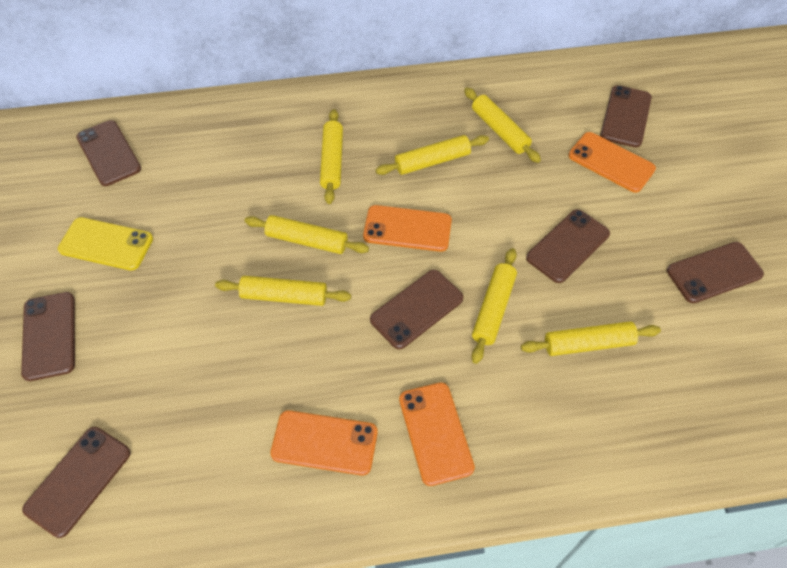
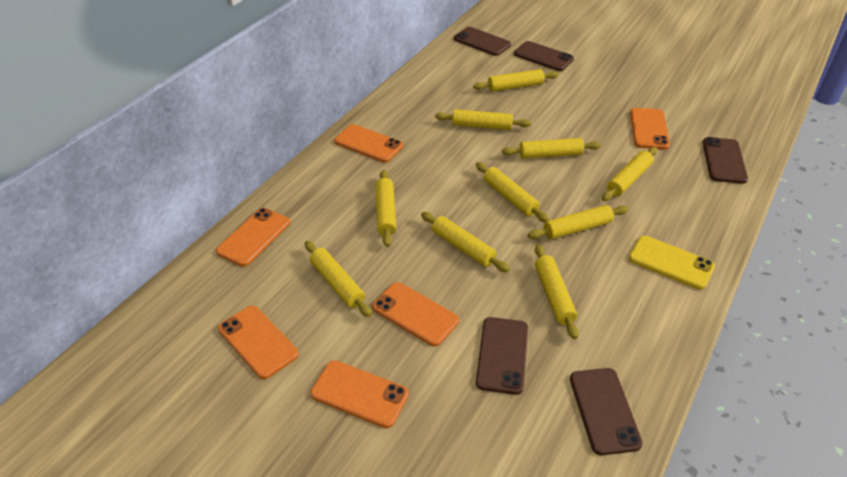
brown phone: [21,292,75,381] [22,427,131,538] [76,120,141,186] [370,270,463,349] [526,209,610,283] [600,85,652,148] [667,242,764,303] = 7 -> [454,27,511,56] [476,317,528,395] [514,41,574,71] [570,368,643,455] [703,137,748,184] = 5
orange phone: [270,410,378,475] [363,205,452,252] [399,382,475,486] [569,132,656,193] = 4 -> [216,208,290,267] [218,306,299,379] [310,360,409,428] [334,124,403,163] [372,282,459,346] [630,108,670,150] = 6
yellow rolling pin: [215,276,351,306] [244,215,369,254] [320,109,343,204] [376,135,489,175] [464,88,541,163] [472,248,517,364] [521,322,661,356] = 7 -> [305,241,372,317] [376,170,396,247] [421,212,510,272] [435,109,531,130] [473,69,558,92] [476,162,549,222] [502,138,601,159] [528,205,629,239] [535,244,579,339] [602,147,657,201] = 10

